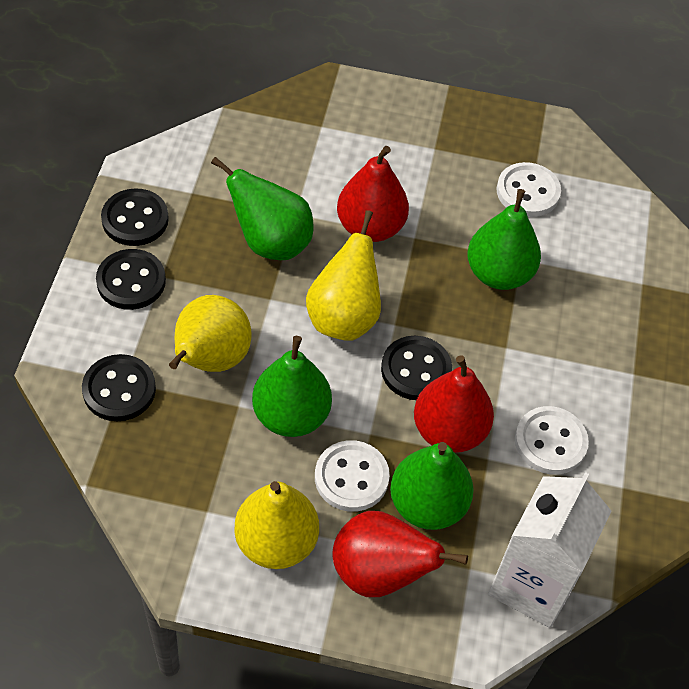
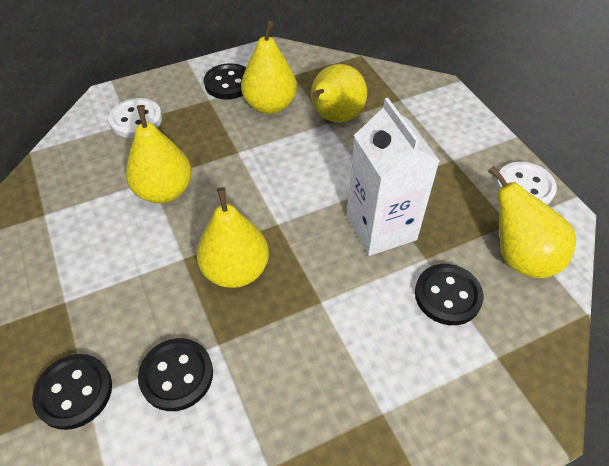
green pear: [211,157,313,260] [252,336,332,437] [390,442,474,530] [467,189,541,290] = 4 -> none = 0
red pear: [332,511,468,597] [337,146,409,242] [414,355,494,453] = 3 -> none = 0
white button: [315,440,390,512] [496,162,561,217] [515,406,589,475] = 3 -> [108,98,162,138] [496,162,557,205] = 2
yellow pear: [169,295,251,372] [234,481,319,569] [306,210,381,341] = 3 -> [126,105,192,203] [196,187,269,288] [241,21,297,114] [311,64,367,123] [488,166,576,278] = 5

